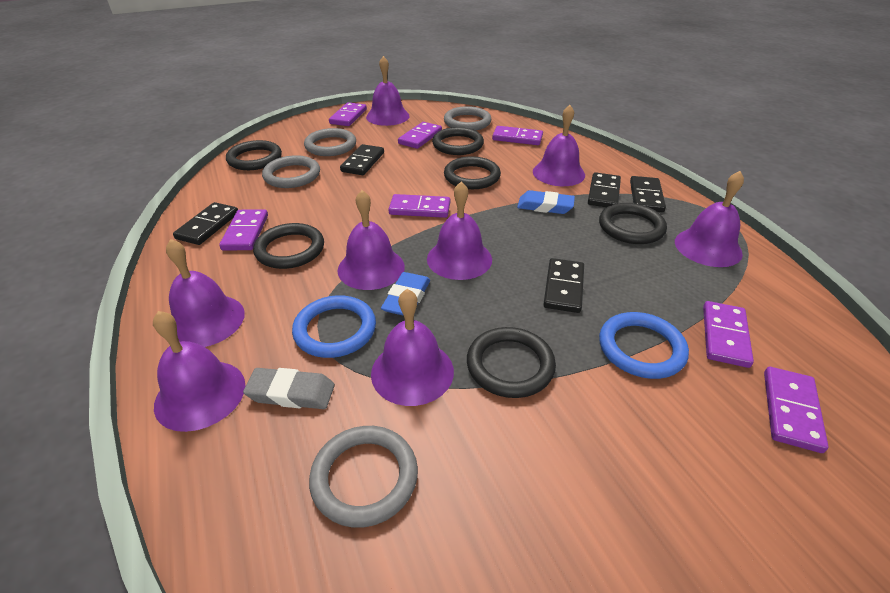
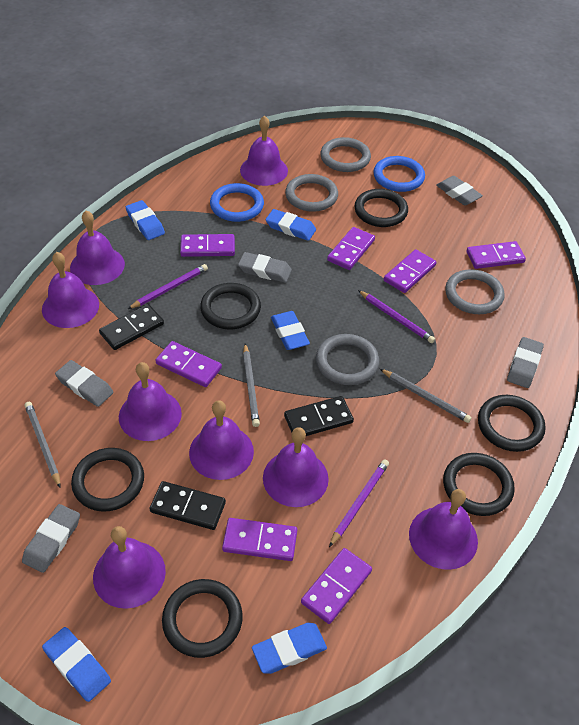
black domino: [173,202,238,245] [340,144,384,175] [543,258,584,313] [588,172,621,207] [630,176,666,212] = 5 -> [99,304,164,350] [150,481,226,530] [284,396,354,436] = 3
blue eraser: [381,272,430,316] [517,190,575,214] = 2 -> [42,627,111,702] [126,200,165,240] [252,623,327,674] [265,209,316,241] [271,311,310,350] = 5
grey eraser: [243,368,335,409] = 1 -> [22,504,80,573] [55,360,114,407] [238,252,292,283] [436,176,483,205] [507,337,544,388] = 5
grey pencil: none = 0 -> [25,402,60,487] [243,344,260,427] [380,369,472,423] = 3
purple pencil: none = 0 -> [128,264,208,309] [329,459,389,547] [358,290,435,343] = 3

